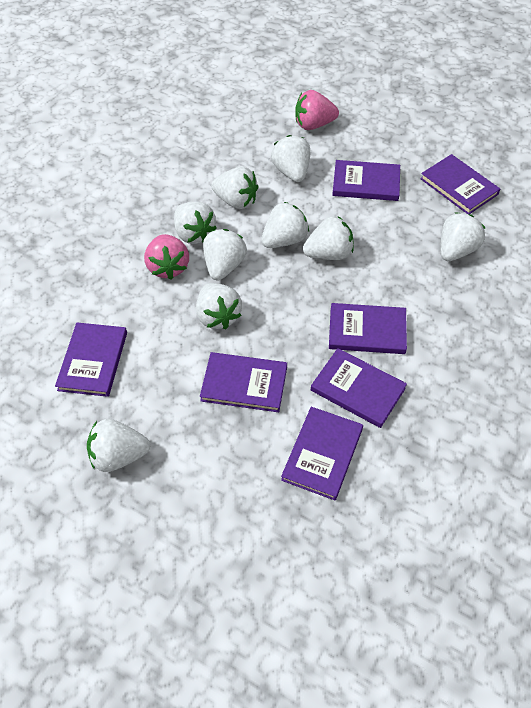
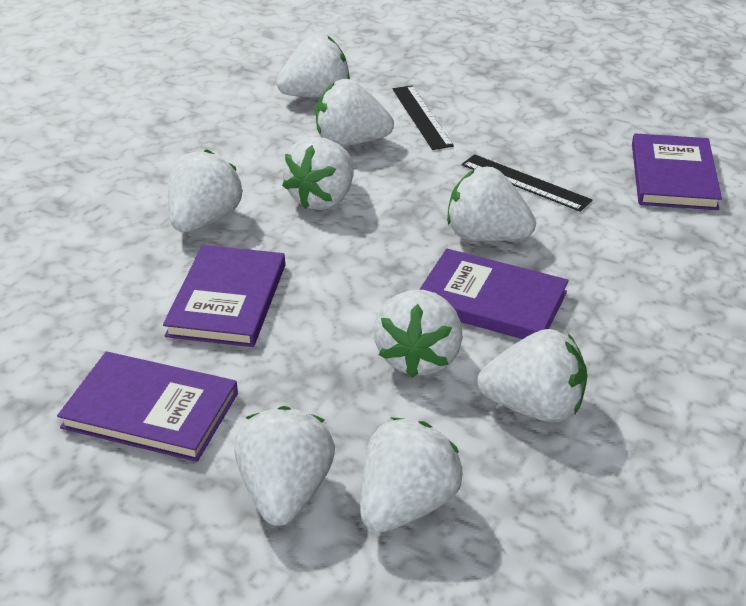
black ruler: none = 0 -> [392,85,454,150] [462,154,592,212] = 2
pink strawberry: [144,234,189,279] [295,90,339,130] = 2 -> none = 0
purple book: [55,322,127,397] [200,352,287,412] [281,407,363,500] [311,348,407,428] [329,303,407,354] [332,160,400,201] [420,154,500,214] = 7 -> [57,352,238,462] [163,245,285,347] [419,249,569,339] [632,133,722,210] = 4

